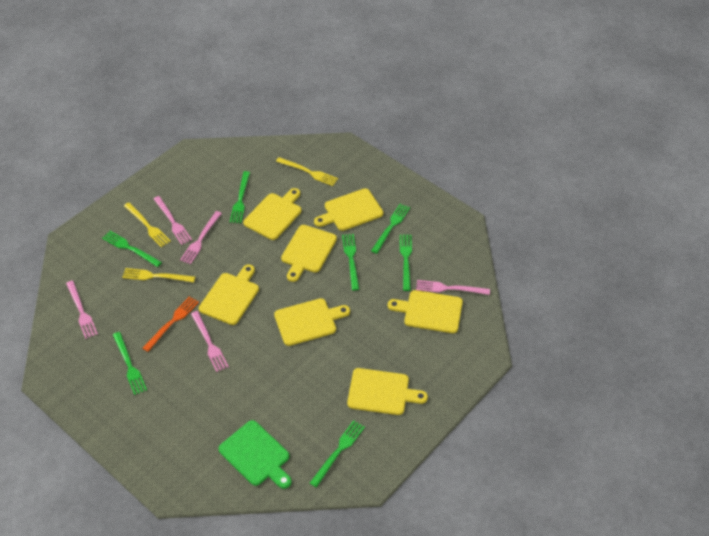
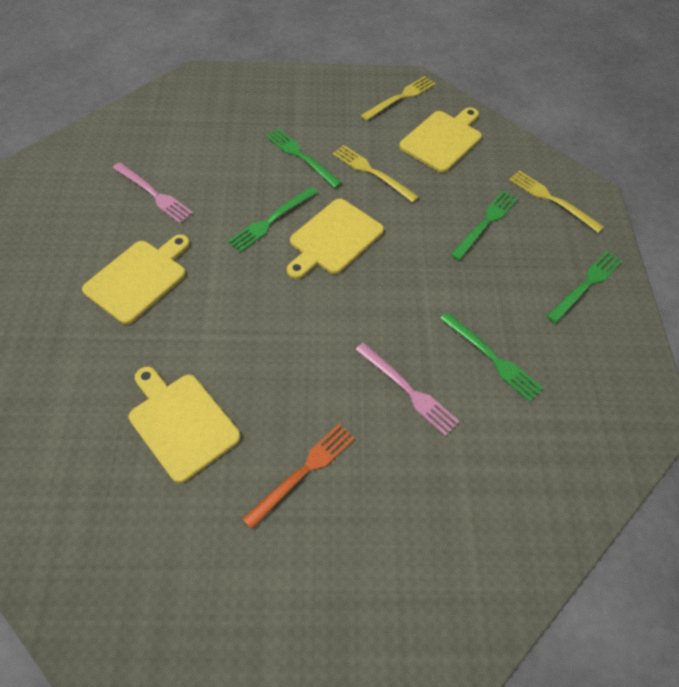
green cutting board: [219,420,292,489] = 1 -> none = 0
green fork: [102,231,162,267] [113,332,147,395] [230,171,250,223] [310,420,365,488] [342,234,359,290] [371,204,410,254] [400,235,412,291] = 7 -> [228,187,318,252] [266,128,342,188] [440,312,544,402] [451,191,518,261] [546,251,623,323] = 5
pink fork: [66,280,98,339] [154,196,192,245] [180,211,222,264] [191,311,229,372] [416,280,490,295] = 5 -> [113,162,194,223] [355,342,460,436] = 2
yellow cutting board: [199,264,259,325] [243,188,302,240] [274,298,350,346] [281,225,337,282] [314,188,383,231] [347,368,428,415] [388,290,463,333] = 7 -> [82,234,190,324] [129,367,241,483] [287,199,384,279] [399,107,482,173] = 4

